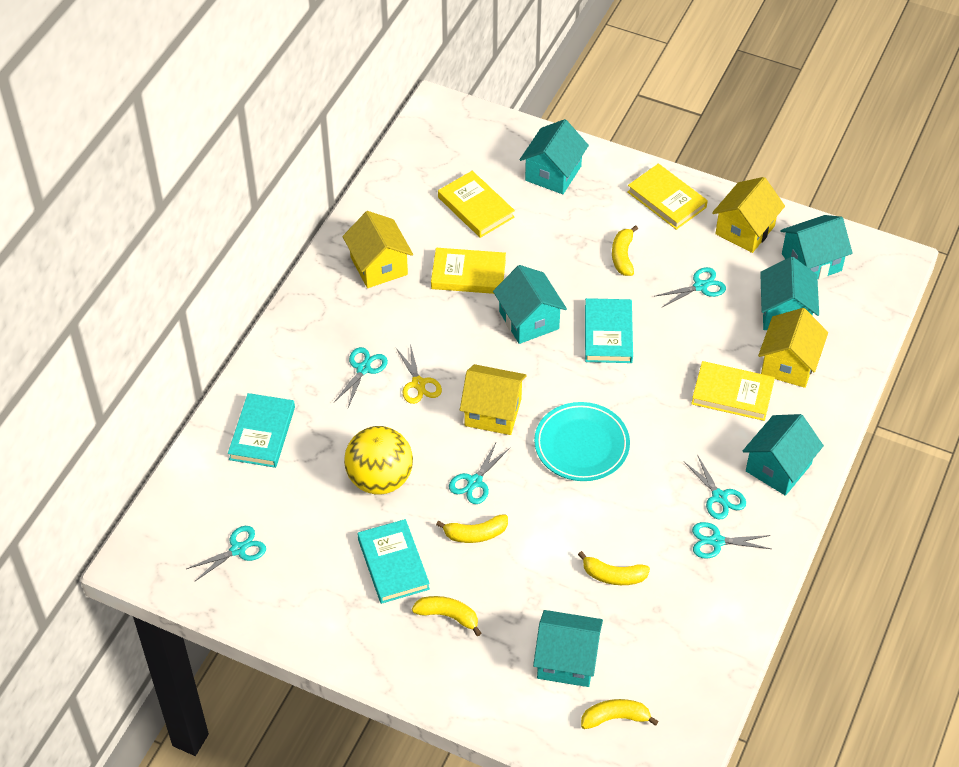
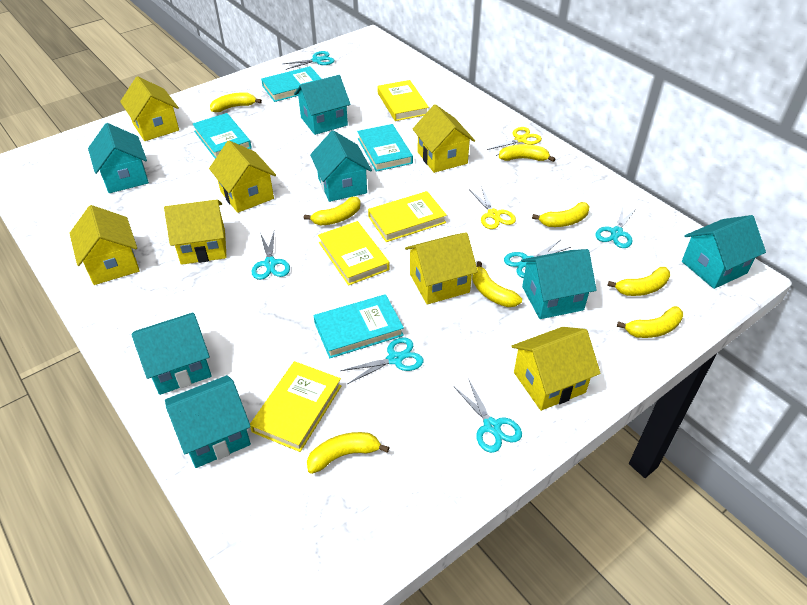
turquoise book: [228,393,295,468] [358,519,430,604] [585,298,633,363] = 3 -> [193,113,252,159] [261,66,321,102] [314,294,404,358] [357,124,413,172] = 4
turquoise house: [493,265,567,344] [520,119,589,194] [533,610,603,687] [743,414,824,496] [760,257,819,330] [780,215,853,280] = 6 -> [88,123,149,193] [131,313,212,395] [165,375,251,468] [294,75,351,135] [310,130,372,202] [521,249,597,319] [682,215,766,289] = 7
turquoise plate: [534,402,630,481] = 1 -> none = 0
yellow ball: [344,426,413,495] = 1 -> none = 0
yellow banana: [412,596,481,636] [436,514,508,543] [578,551,650,585] [581,699,659,729] [612,225,638,276] = 5 -> [210,92,262,112] [304,197,361,225] [307,432,390,474] [472,261,522,307] [499,144,555,162] [532,202,589,227] [607,267,670,296] [617,306,683,338] = 8
yellow house: [342,211,413,288] [460,364,527,435] [712,177,785,253] [758,308,828,388] = 4 -> [69,205,140,285] [120,76,179,141] [164,199,227,265] [209,141,276,213] [405,232,478,305] [413,104,475,173] [511,327,601,411] = 7
yellow scissors: [396,344,442,404] = 1 -> [469,186,516,229] [487,127,542,157] = 2

